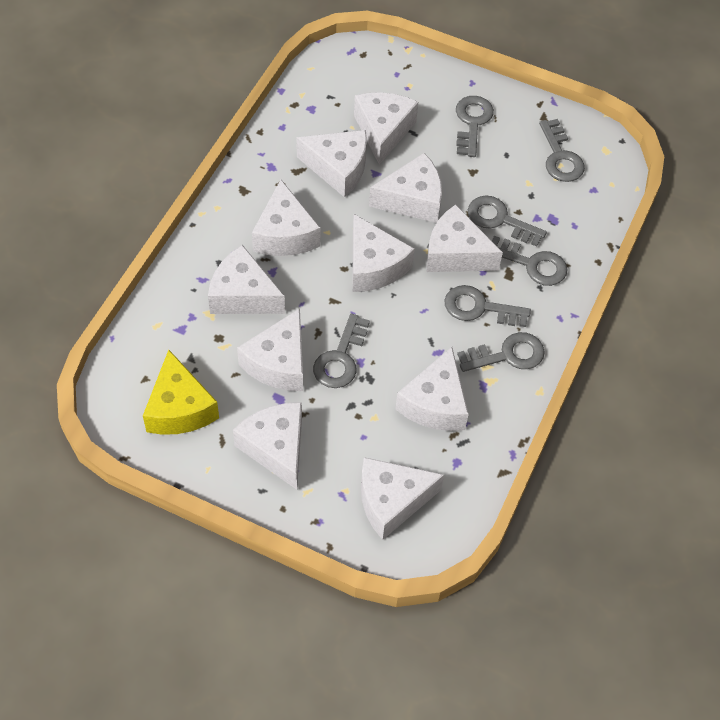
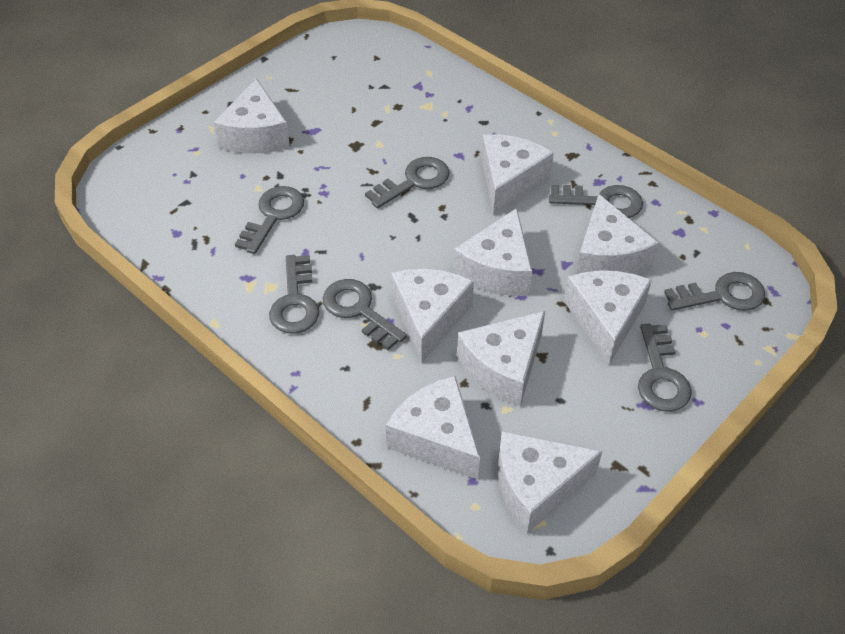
white cheese: [208,245,285,314] [233,402,302,490] [237,308,303,391] [252,179,320,256] [296,130,367,197] [352,214,415,292] [354,92,418,165] [361,457,444,540] [369,153,442,223] [396,347,469,431] [426,205,503,272] = 11 -> [214,78,290,153] [386,376,480,480] [391,269,474,363] [453,208,532,296] [457,311,545,406] [481,134,554,215] [498,431,602,534] [564,270,652,365] [576,194,659,275] = 9
yellow cheese: [143,350,219,435] = 1 -> none = 0

